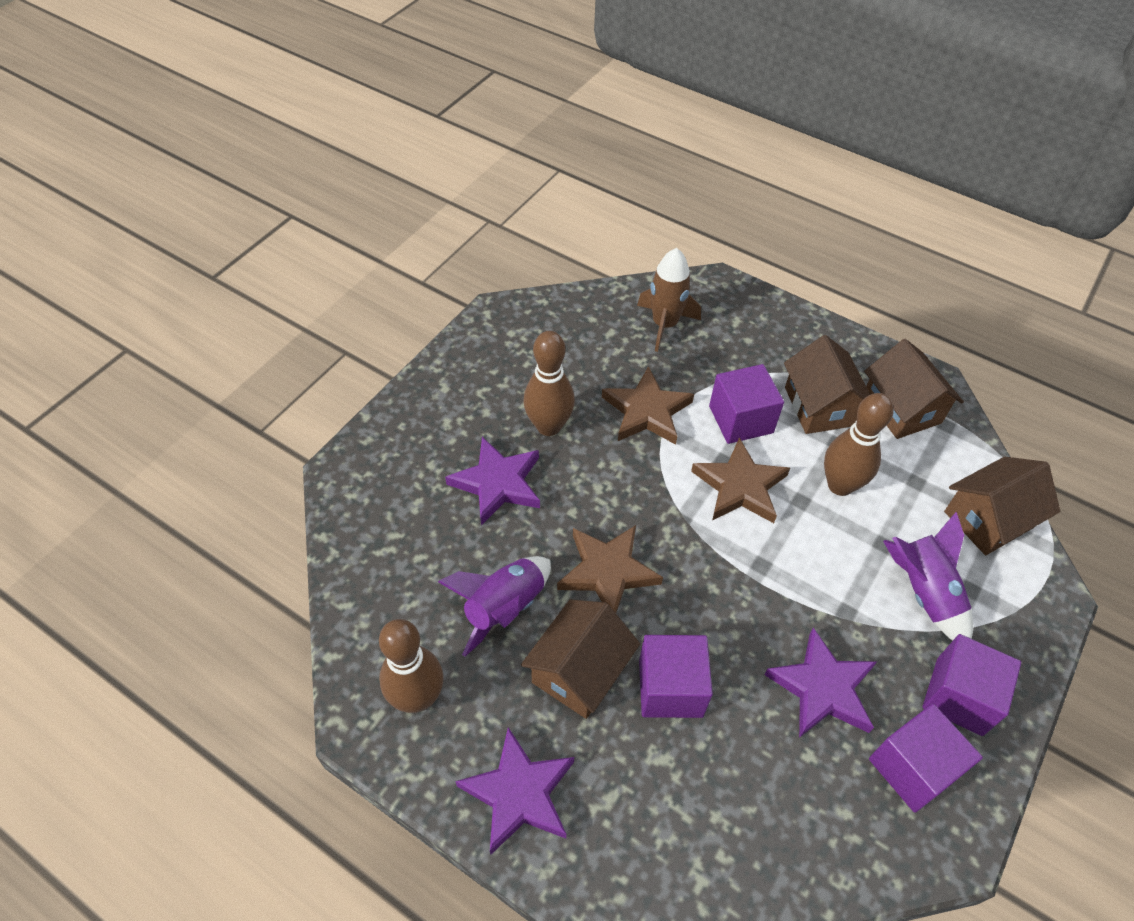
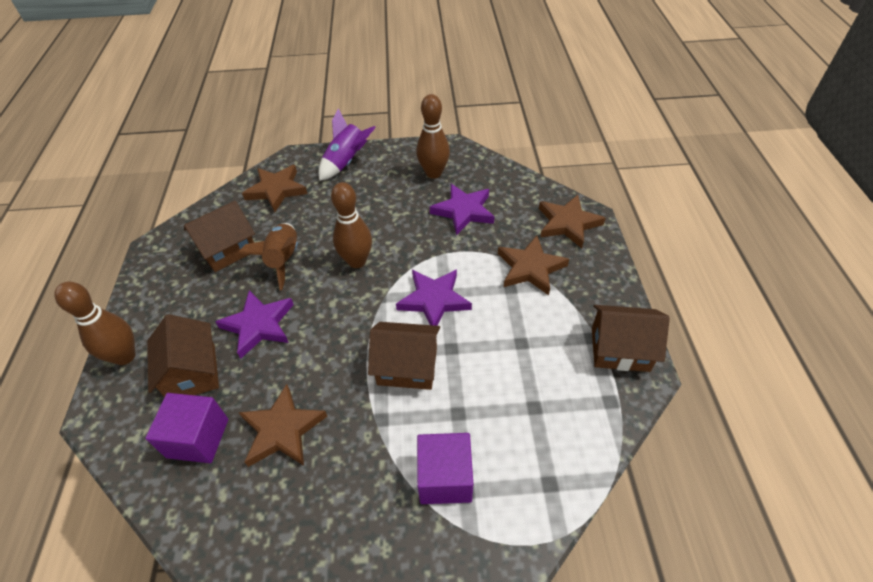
brown star: [557,525,663,613] [602,366,694,445] [691,437,790,523] = 3 -> [239,384,327,467] [242,165,308,212] [498,236,569,295] [539,195,606,248] = 4
purple cube: [639,635,713,718] [709,364,784,444] [869,704,983,813] [923,634,1021,736] = 4 -> [145,393,228,463] [417,433,473,504] = 2
purple rocket: [438,556,551,657] [883,512,973,640] = 2 -> [319,108,376,181] = 1

